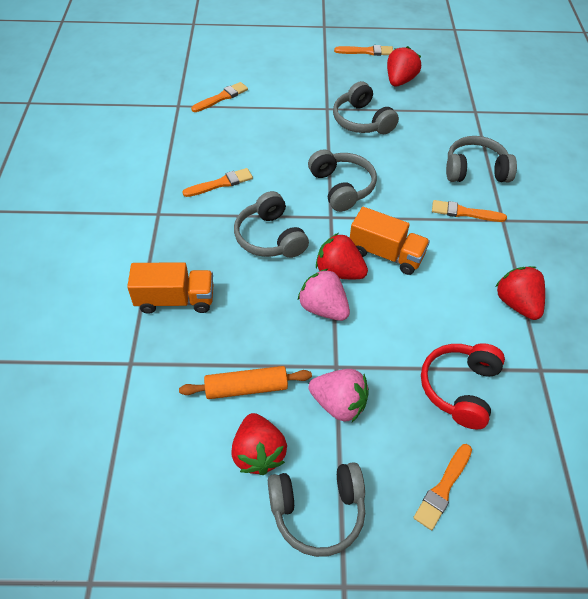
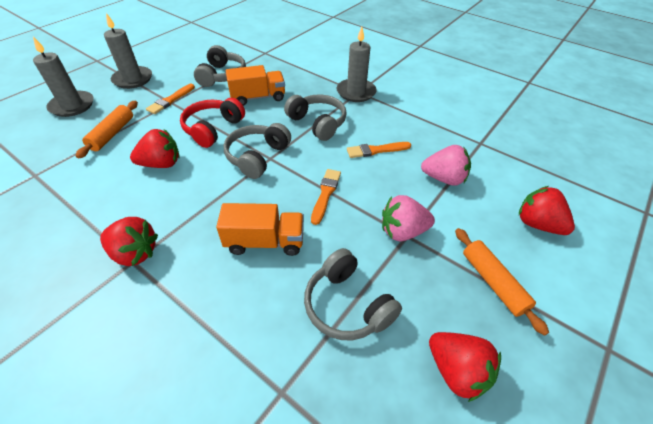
grey candle: none = 0 -> [33,37,93,117] [104,13,152,89] [337,27,377,102] = 3
grey headphones: [234,191,309,258] [268,462,365,557] [308,149,377,212] [333,81,399,134] [446,136,517,182] = 5 -> [194,45,246,87] [224,123,291,179] [284,95,347,141] [304,248,402,340] = 4
orange brush: [183,168,253,197] [191,82,248,112] [334,45,393,56] [413,444,472,530] [432,200,507,222] = 5 -> [146,84,195,114] [311,169,341,225] [347,142,411,158] = 3
orange rolling pin: [179,366,312,399] = 1 -> [76,101,138,159] [455,228,549,336] = 2

